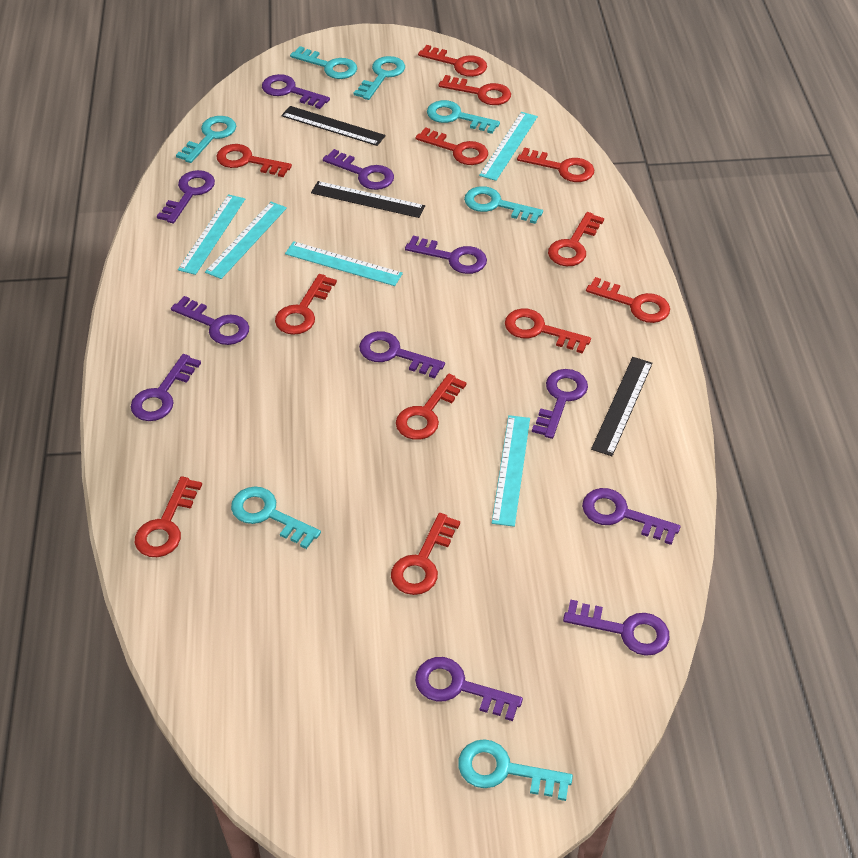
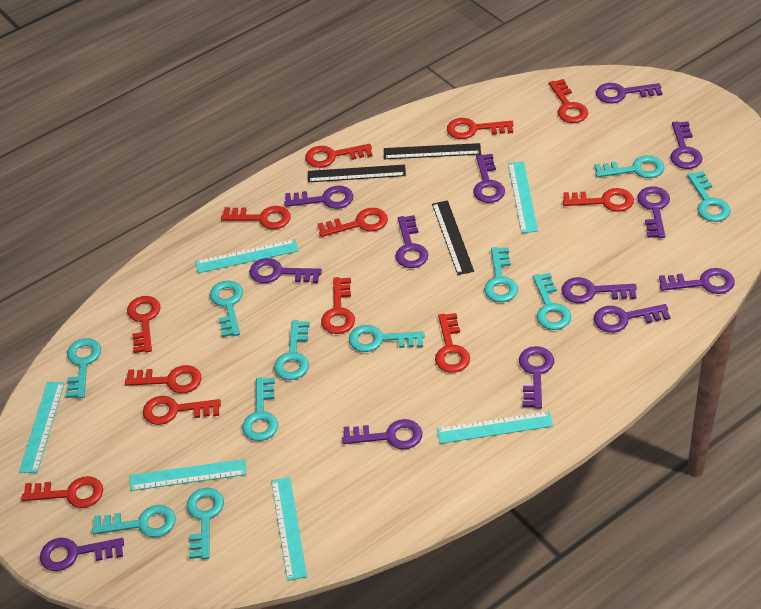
purple key: [131,354,201,421] [157,170,215,223] [171,296,249,345] [262,74,330,109] [323,149,394,190] [359,331,445,378] [405,236,487,274] [415,657,523,721] [532,369,588,439] [563,599,670,656] [582,488,681,545] = 11 -> [40,538,124,571] [250,258,322,283] [284,186,354,209] [342,419,422,450] [395,215,428,268] [473,154,505,203] [519,346,554,409] [562,277,637,303] [594,304,670,333] [596,83,662,103] [637,186,670,238] [659,268,735,294] [670,121,702,169] = 13
turquoise key: [176,116,236,163] [231,487,321,549] [290,46,357,79] [354,56,405,100] [427,100,500,134] [458,739,573,801] [464,186,543,224] = 7 -> [66,338,101,398] [92,505,176,538] [187,488,224,559] [210,281,243,337] [242,377,278,441] [274,320,310,380] [349,325,425,352] [484,247,518,302] [533,273,571,330] [595,155,664,178] [687,171,731,222] = 11
turquoise ruler: [178,194,245,275] [205,202,287,279] [285,241,403,286] [479,112,538,181] [492,415,530,527] = 5 -> [19,382,65,473] [130,459,246,491] [195,239,299,273] [271,477,307,581] [437,411,553,444] [508,161,538,233] = 6

